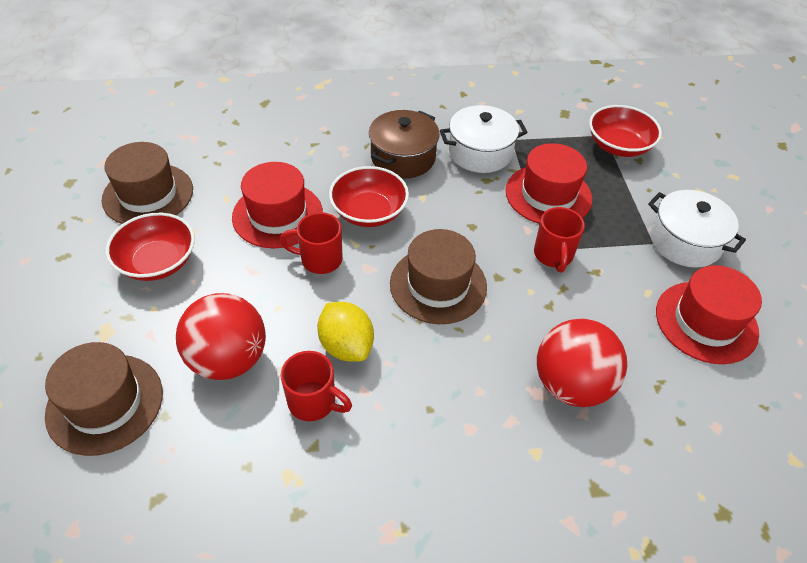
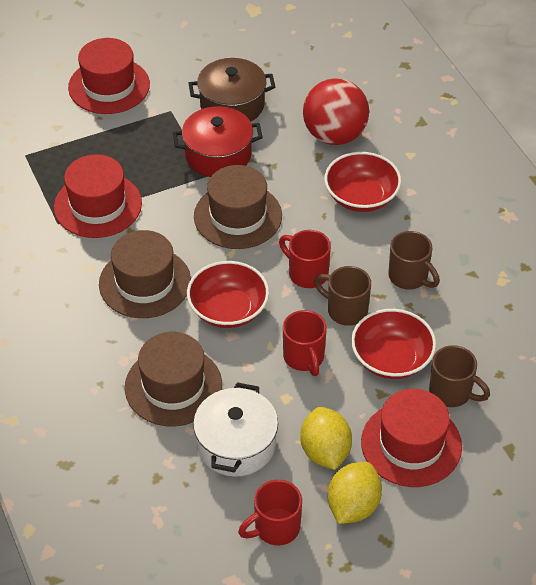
brown mug: none = 0 -> [314,266,371,326] [389,231,440,290] [429,345,490,407] = 3
red ball: [176,293,266,380] [537,319,627,407] = 2 -> [303,78,369,145] = 1
red pot: none = 0 -> [173,106,263,177] = 1
white pot: [440,105,528,173] [648,190,746,268] = 2 -> [193,382,278,477] = 1
yellow lemon: [317,302,374,362] = 1 -> [300,407,352,470] [328,462,382,524] = 2

